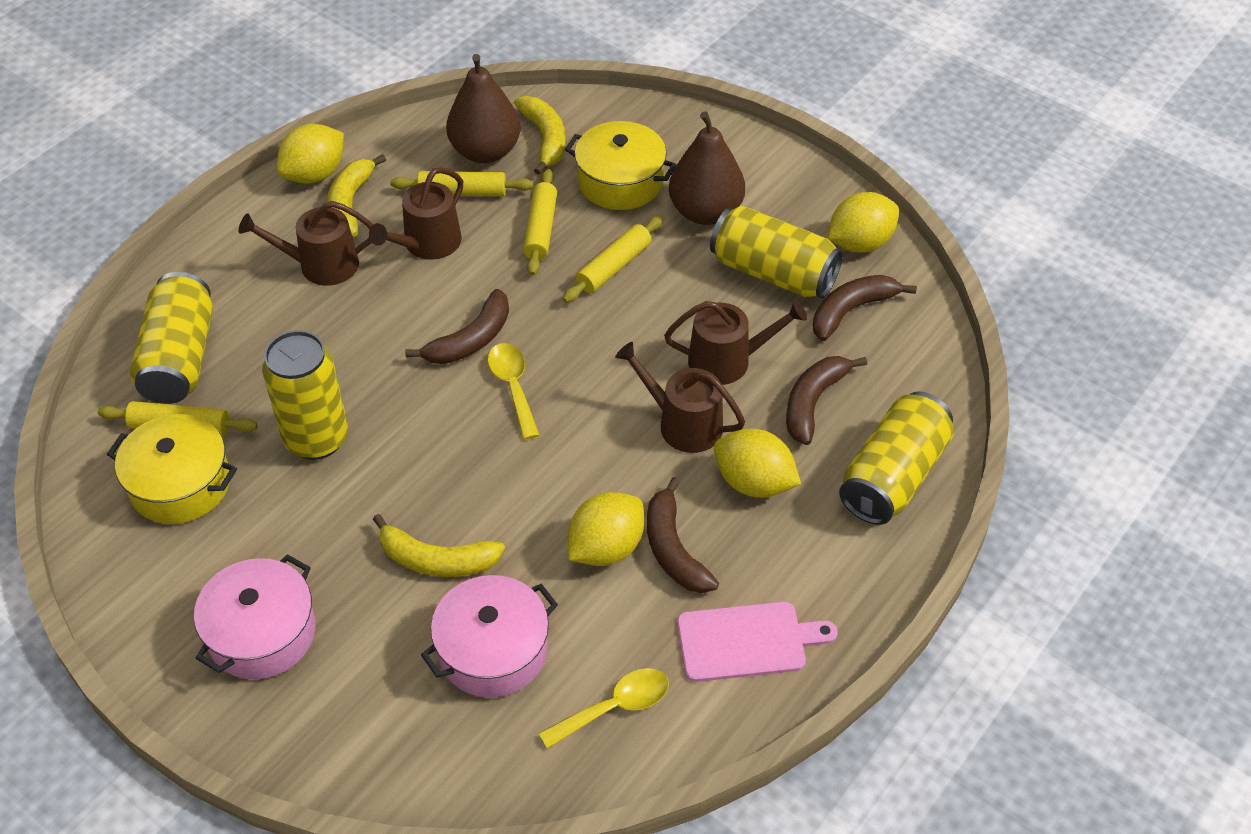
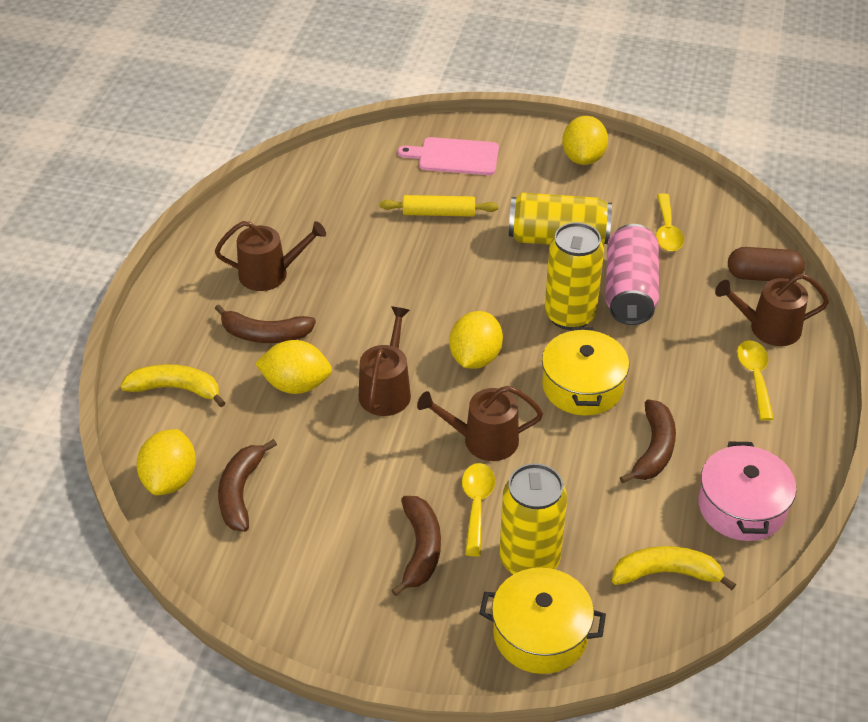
brown capsule: none = 0 -> [728,247,805,281] = 1
brown pear: [446,54,520,163] [669,112,745,225] = 2 -> none = 0
pink can: none = 0 -> [606,224,659,325] = 1
pink pot: [194,554,316,679] [421,575,558,698] = 2 -> [698,442,796,541] = 1
yellow banana: [327,154,386,237] [373,514,505,577] [514,96,566,175] = 3 -> [120,364,225,407] [612,546,736,590] = 2
yellow can: [130,272,213,404] [262,330,348,460] [710,206,843,299] [839,392,954,525] = 4 -> [499,463,567,574] [509,193,612,245] [545,222,604,330] = 3
yellow rolling pin: [98,401,258,437] [390,171,533,196] [523,169,557,276] [563,216,663,303] = 4 -> [380,195,499,217] = 1
yellow spoon: [488,343,539,440] [539,668,669,749] = 2 -> [462,463,495,557] [656,193,684,251] [737,340,774,421] = 3

